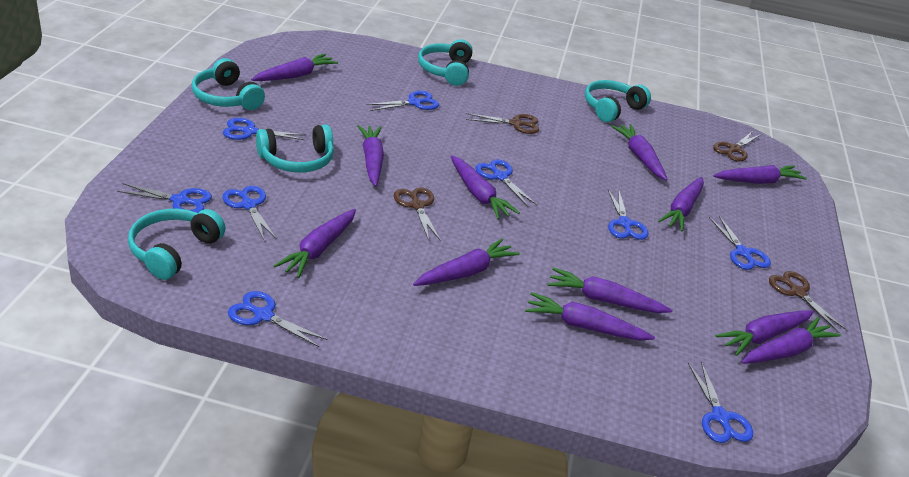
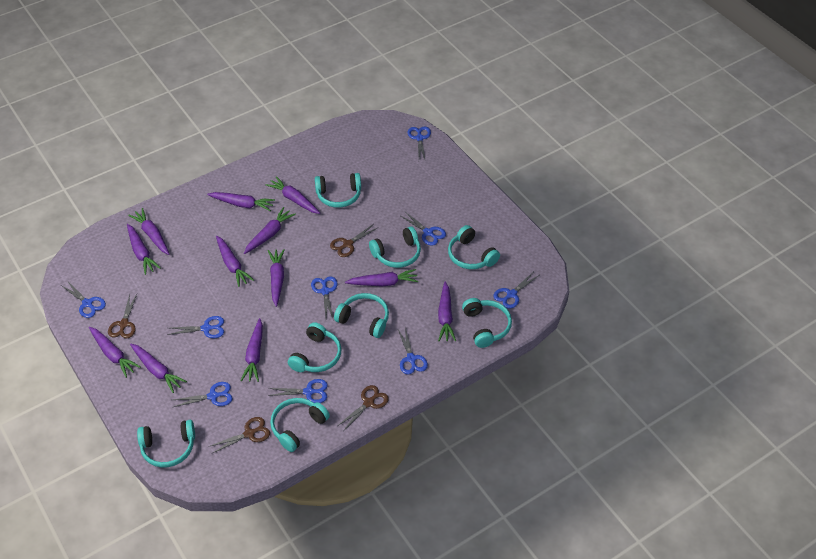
turquoise headphones: [128,209,226,280] [192,58,265,110] [256,124,334,173] [418,39,473,86] [585,80,651,122] = 5 -> [137,420,195,468] [270,398,330,452] [288,322,341,372] [315,173,361,208] [334,293,389,338] [369,226,421,268] [448,225,500,269] [462,298,512,348] = 8

